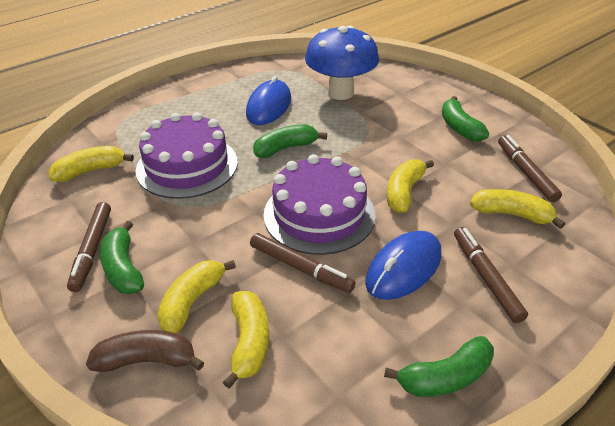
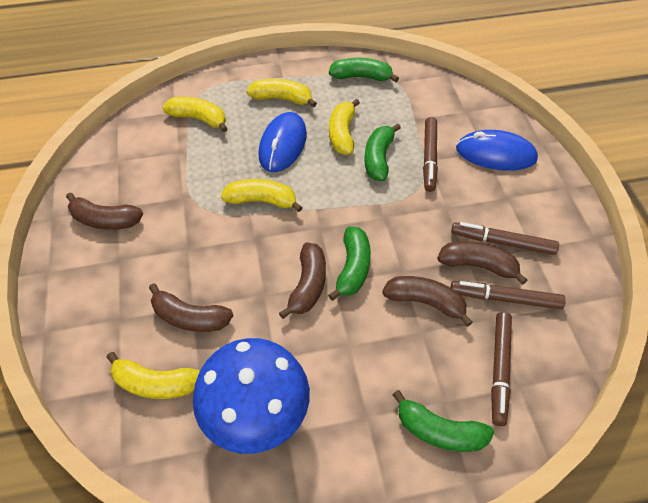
brown banana: [86,330,204,372] = 1 -> [66,193,143,230] [149,283,233,332] [279,242,326,319] [382,276,473,327] [437,241,527,285] = 5
purple cake: [135,112,238,199] [263,154,376,255] = 2 -> none = 0

